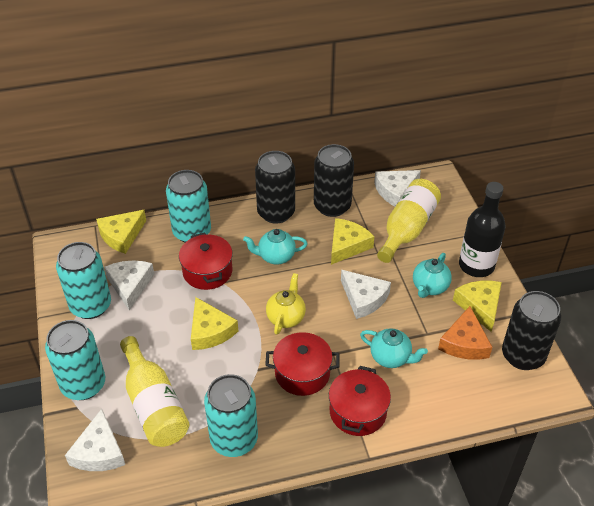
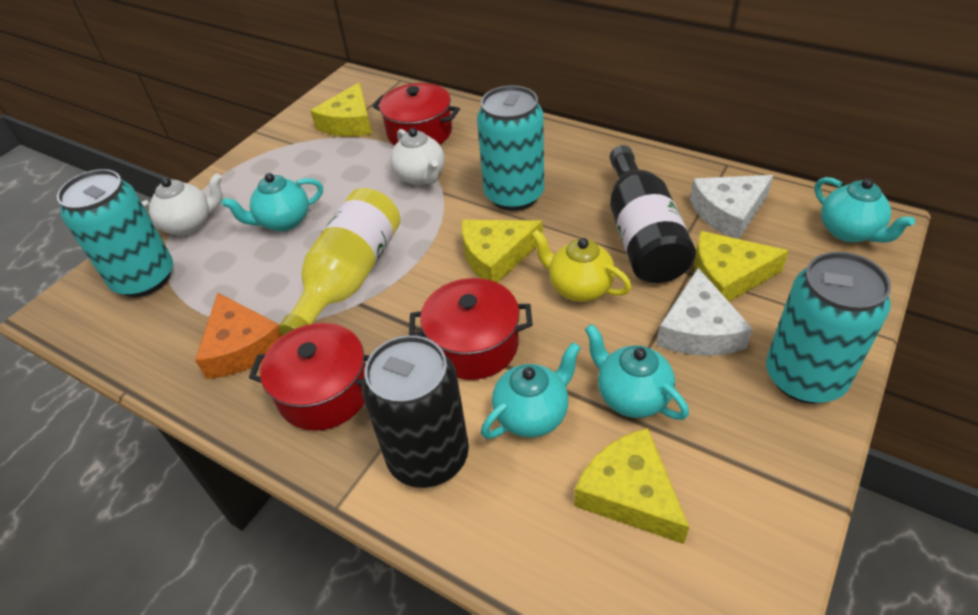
black can: [255,151,295,224] [314,144,354,217] [502,291,561,370] = 3 -> [362,335,469,488] = 1
turquoise can: [45,320,105,400] [56,242,111,319] [166,170,211,243] [204,374,258,457] = 4 -> [57,169,173,297] [477,85,544,211] [766,252,891,404] = 3
turquoise teapot: [243,229,307,265] [360,328,428,368] [413,253,452,298] = 3 -> [222,173,323,231] [481,342,581,439] [585,324,689,420] [815,177,915,243] = 4
white cheese: [65,409,125,471] [104,260,154,310] [341,269,391,319] [374,170,421,206] = 4 -> [657,268,753,356] [690,175,774,239] = 2
white teapot: none = 0 -> [142,173,222,235] [390,128,445,186] = 2
yellow bottle: [120,336,190,447] [377,179,441,263] = 2 -> [279,188,400,335] = 1

